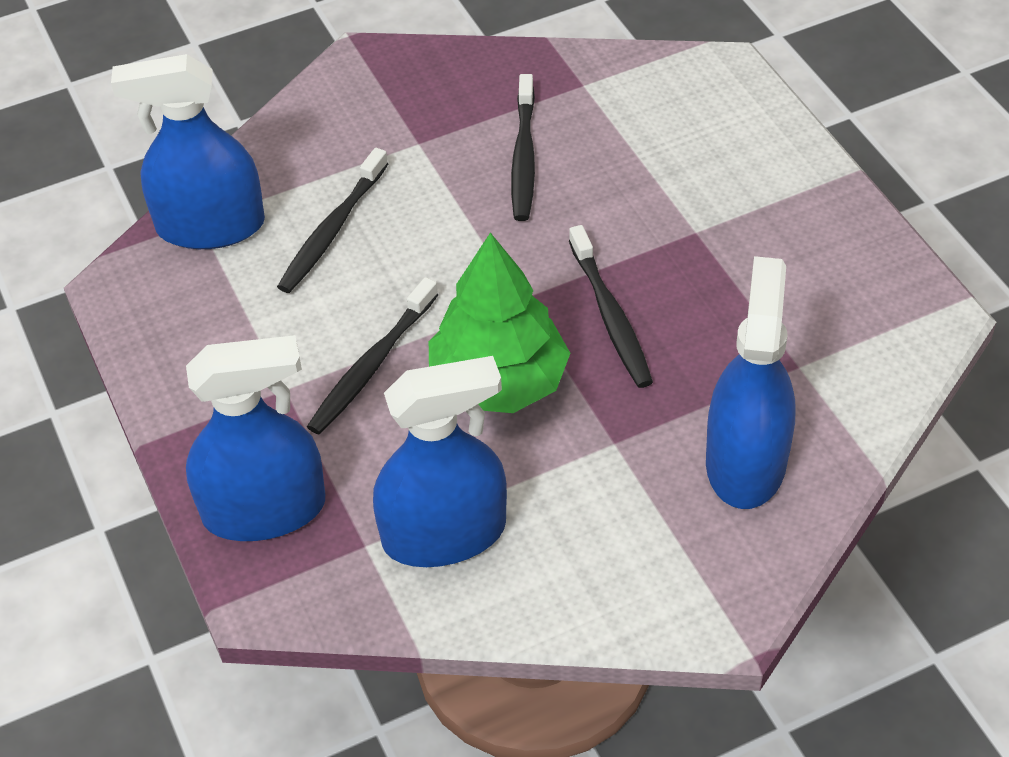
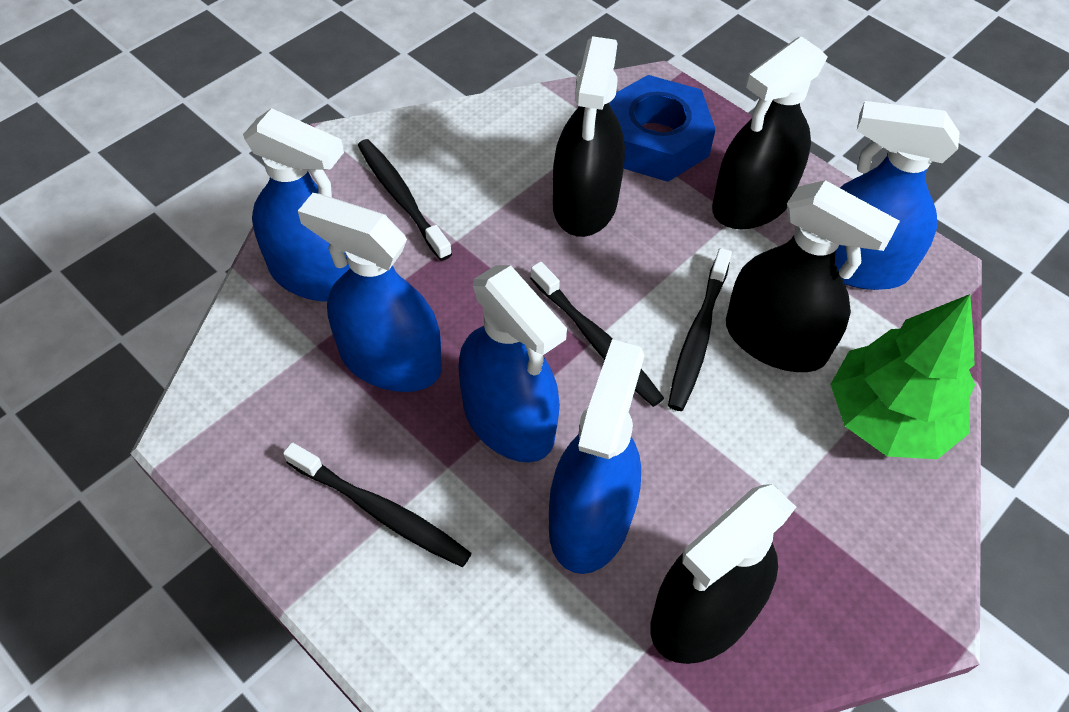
black spray bottle: none = 0 -> [553,36,625,237] [650,484,796,664] [712,36,828,229] [726,180,900,372] = 4
blue nut: none = 0 -> [609,75,716,182] = 1
blue spray bottle: [111,54,265,249] [186,335,325,541] [373,356,507,567] [706,256,795,509] = 4 -> [243,108,350,302] [298,193,442,392] [458,265,567,462] [549,339,644,574] [835,101,960,290] = 5

